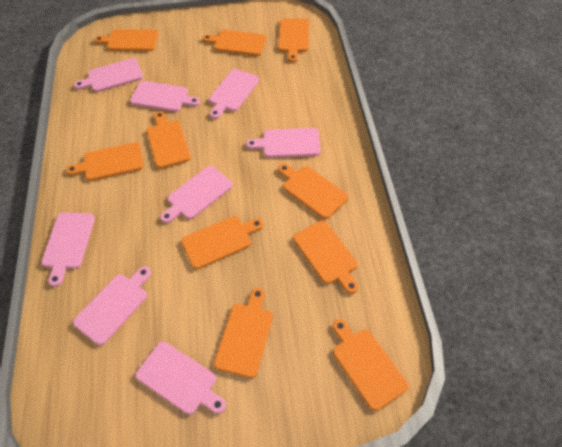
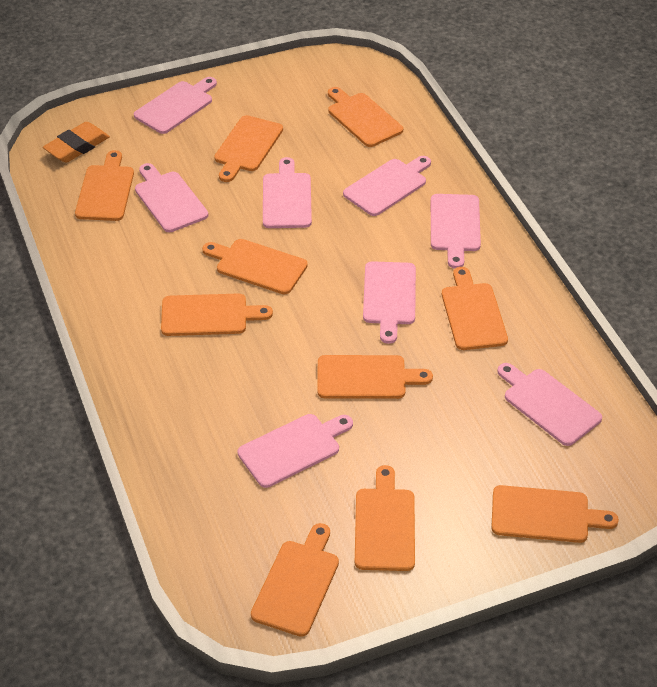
orange eraser: none = 0 -> [43,122,110,163] = 1

